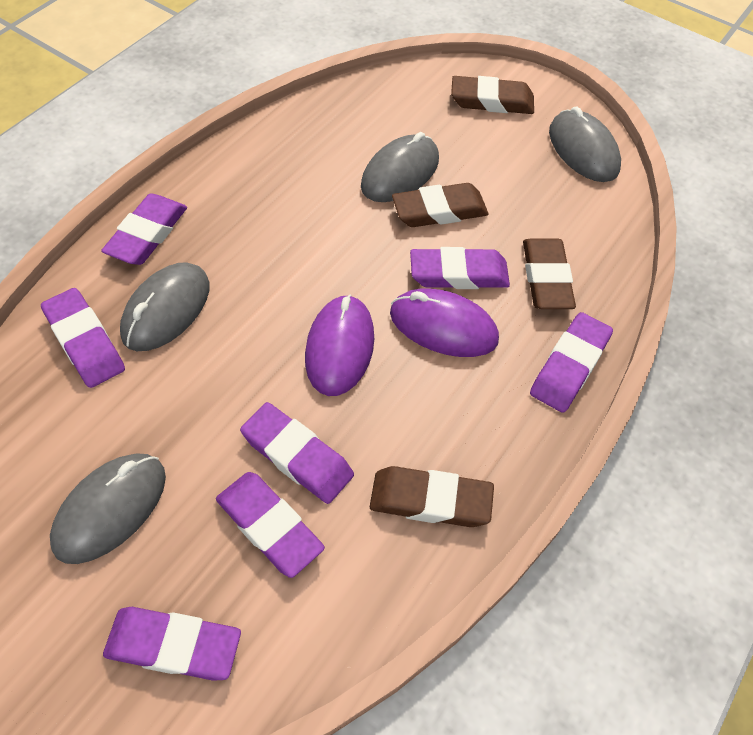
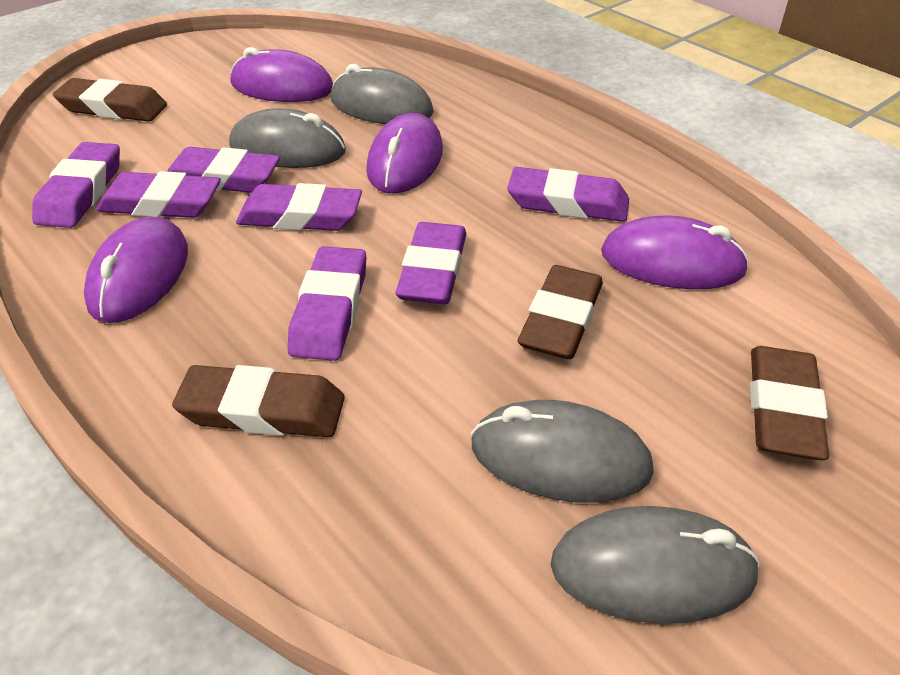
purple mouse: [305,294,374,396] [390,288,499,357] = 2 -> [84,217,188,323] [231,47,333,102] [366,113,443,193] [601,216,749,289] = 4

